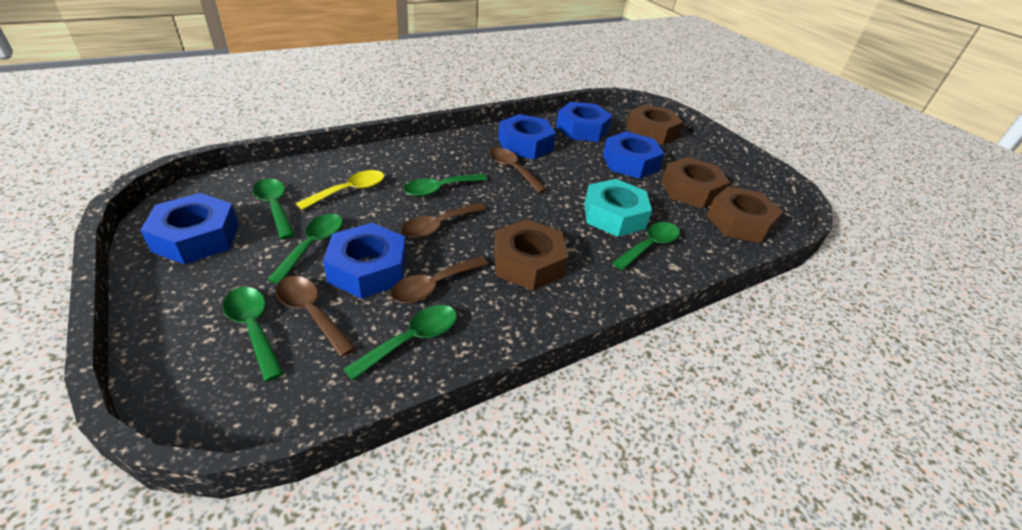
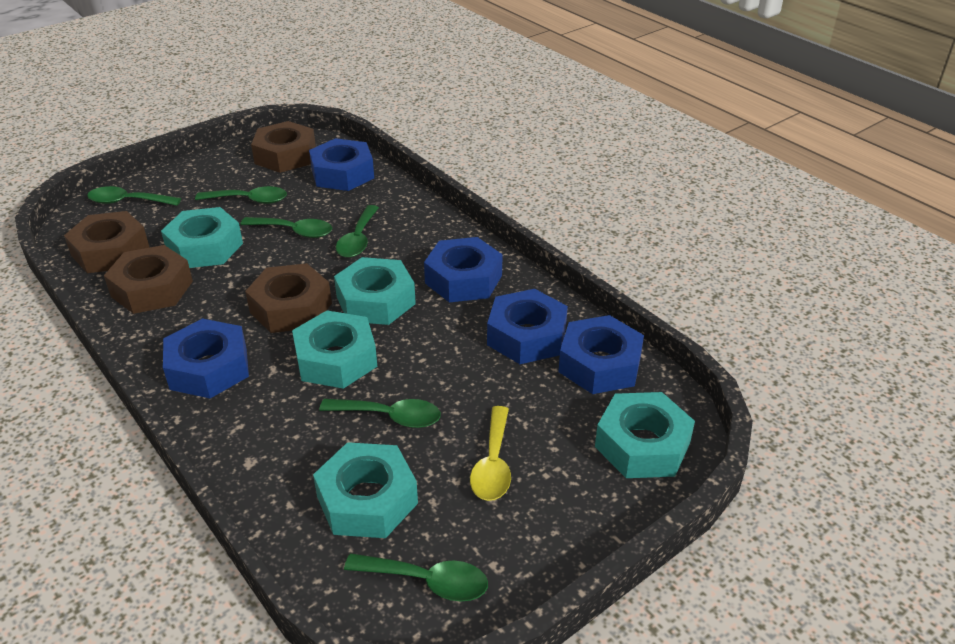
brown spoon: [275,276,356,357] [390,256,488,303] [401,203,486,238] [490,148,547,193] = 4 -> none = 0
turquoise nut: [584,179,652,237] = 1 -> [161,207,243,268] [292,310,377,389] [313,442,418,538] [334,257,416,325] [595,392,695,478] = 5

